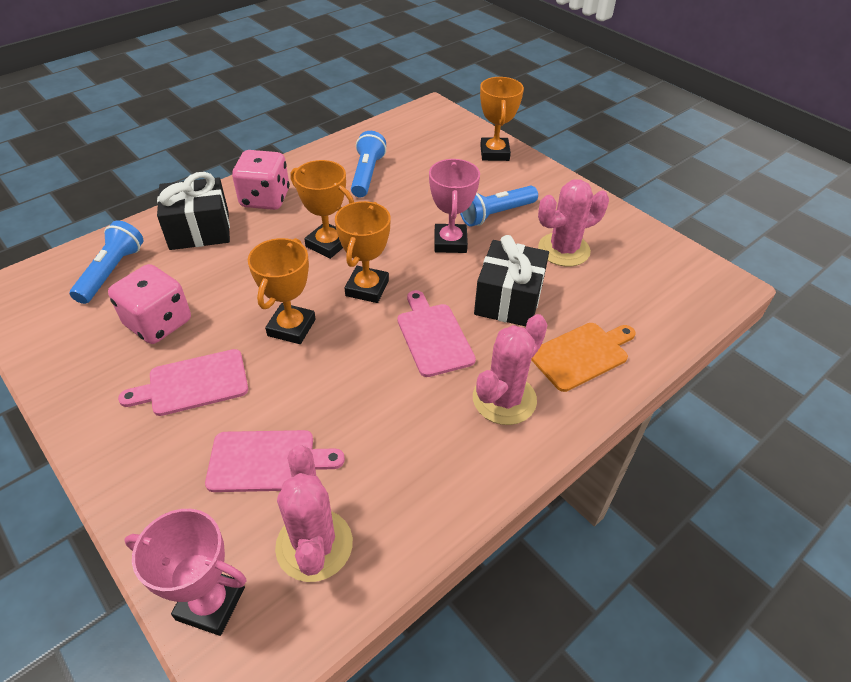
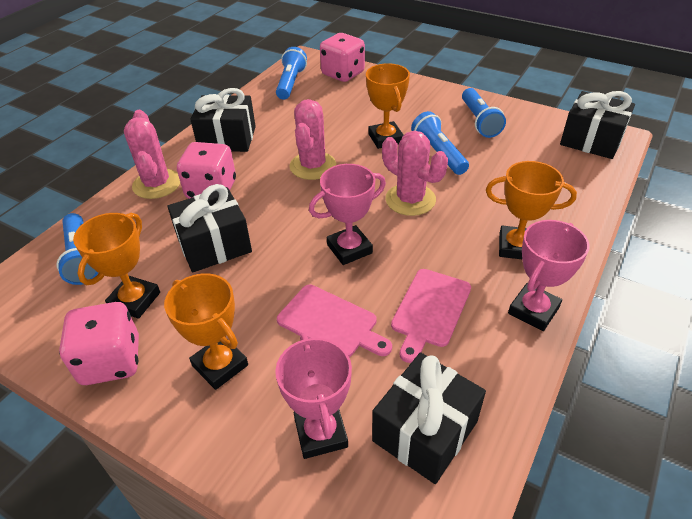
black gift: [157,172,230,250] [474,235,549,326] = 2 -> [167,184,252,272] [190,88,256,152] [372,352,486,484] [560,91,635,159] = 4
blue flashlight: [70,220,143,304] [351,131,386,198] [460,186,538,226] = 3 -> [57,213,98,285] [276,47,307,100] [411,111,469,175] [462,88,506,138] = 4
orange cutting board: [531,323,636,392] = 1 -> none = 0
pink cutting board: [118,349,248,416] [205,430,345,492] [397,290,476,377] = 3 -> [277,285,392,357] [391,269,471,363] = 2
pink dice: [108,264,191,344] [232,150,290,210] = 2 -> [59,302,139,385] [177,142,236,199] [320,33,365,82] = 3
pink trophy: [124,509,247,636] [429,159,480,253] = 2 -> [275,334,352,459] [309,164,386,265] [508,220,590,331] = 3

